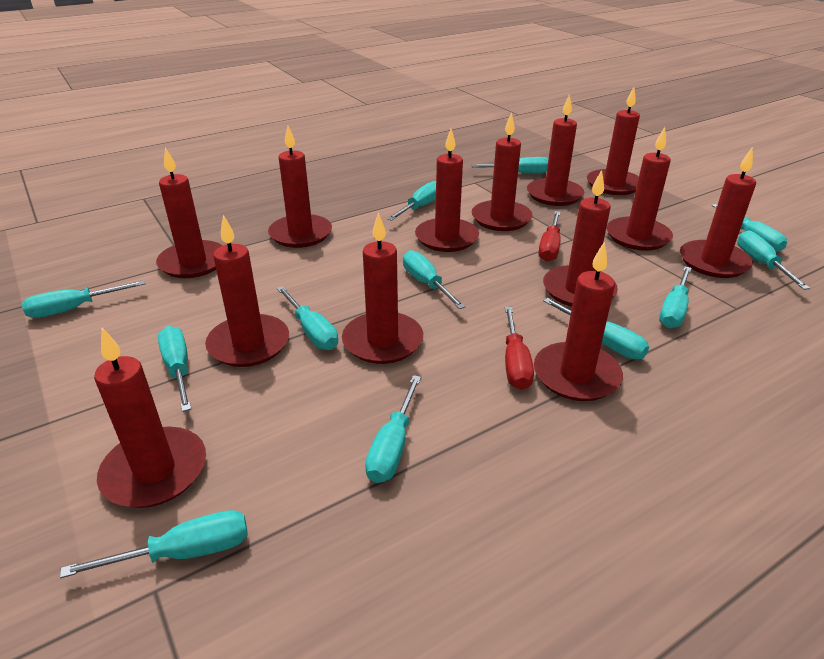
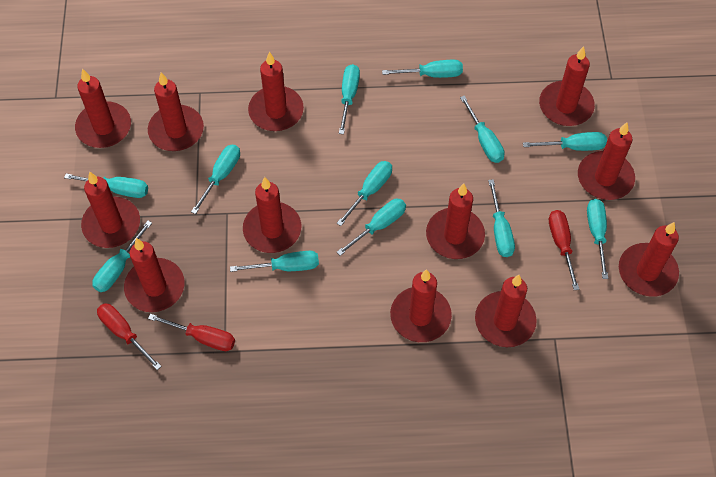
red candle: [94,328,206,508] [156,147,223,278] [205,215,289,367] [268,126,332,248] [342,212,423,364] [415,129,479,252] [472,112,533,231] [527,94,585,206] [534,241,623,401] [543,170,618,307] [587,87,640,195] [607,127,673,251] [680,148,756,278] = 13 -> [75,69,131,148] [81,172,140,248] [124,238,185,312] [148,73,204,151] [243,177,301,253] [248,52,304,131] [390,269,452,342] [426,183,485,259] [475,275,537,347] [539,46,595,126] [578,122,635,200] [619,222,679,297] = 12
red screwdriver: [505,307,534,390] [538,211,561,262] = 2 -> [97,303,162,370] [148,314,235,351] [549,210,579,290] = 3

